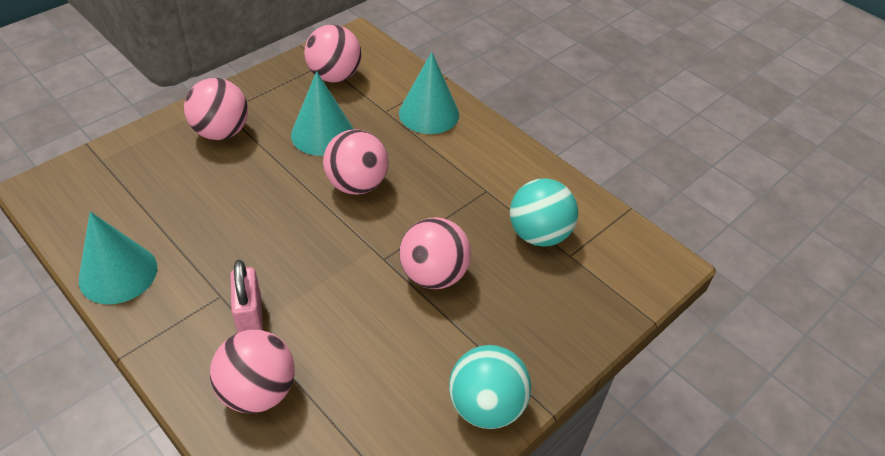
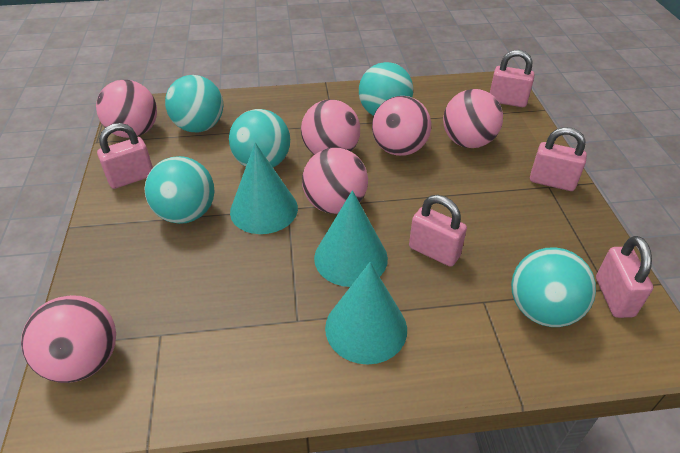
pink ball: [184,78,248,140] [210,330,295,413] [304,24,361,82] [323,129,389,195] [399,217,471,289] = 5 -> [21,295,116,383] [96,80,157,138] [301,99,360,155] [302,148,368,214] [372,96,431,156] [443,89,503,148] = 6
pink padlock: [230,260,263,333] = 1 -> [97,123,153,189] [409,195,467,267] [490,50,534,107] [530,127,587,191] [596,236,653,318] = 5
turquoise ball: [449,345,531,429] [510,178,578,247] = 2 -> [145,156,214,224] [165,75,223,132] [229,109,290,167] [359,62,413,116] [511,247,596,327] = 5

